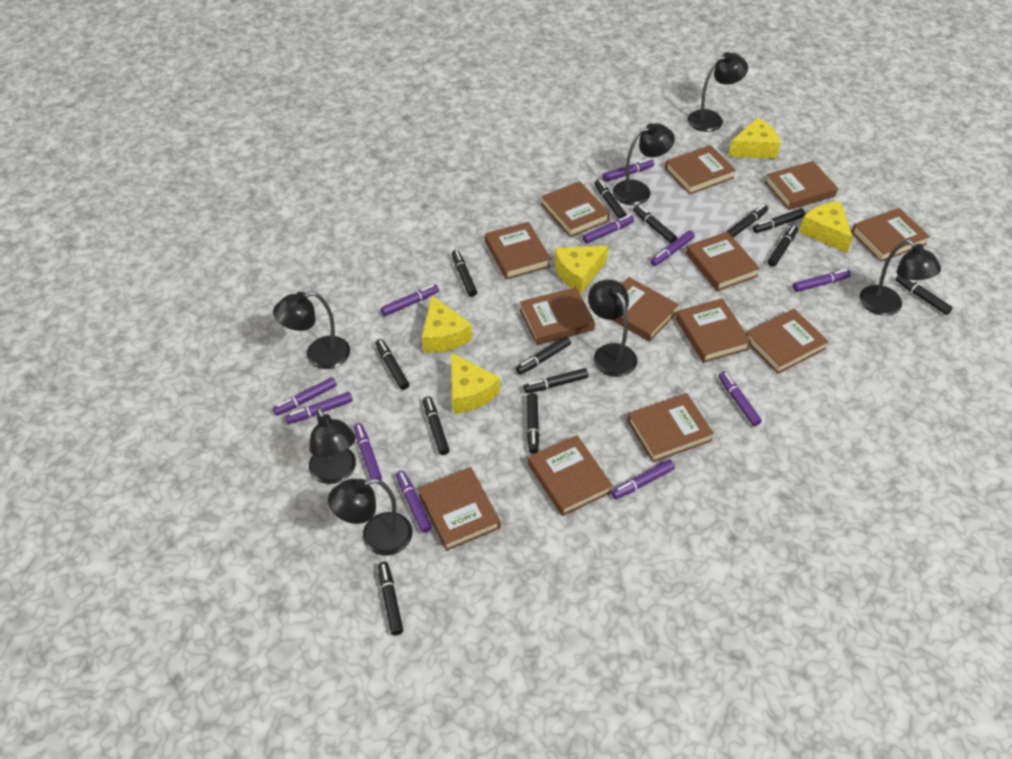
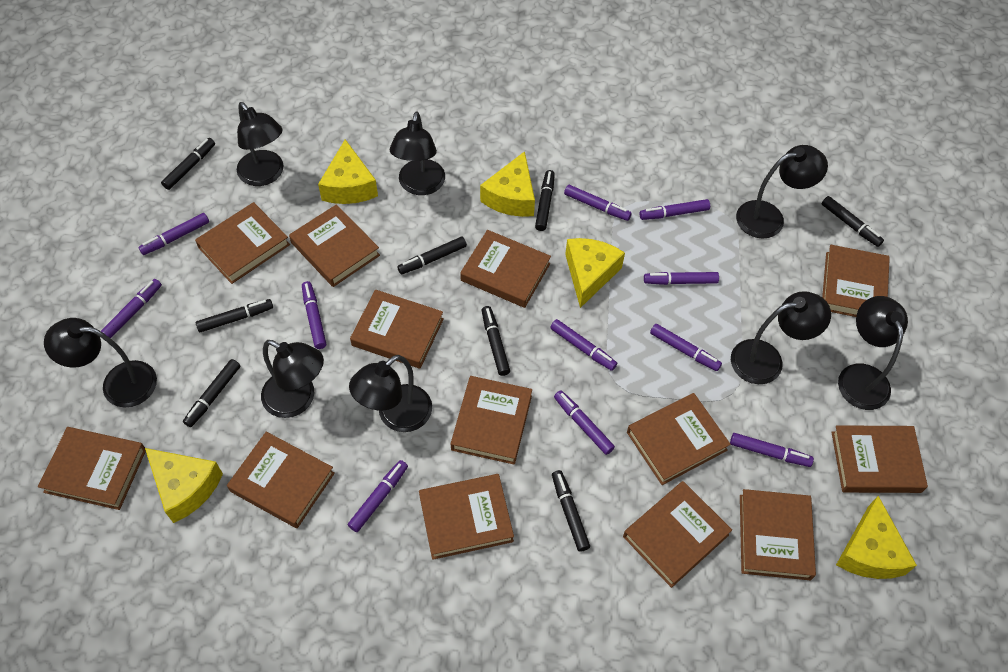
black lamp: [273,291,350,369] [309,407,356,484] [328,479,413,556] [588,280,637,377] [613,123,675,205] [688,52,748,132] [860,239,941,316] = 7 -> [44,318,157,407] [237,102,284,186] [261,340,324,418] [349,355,432,432] [390,112,445,195] [731,291,831,384] [736,145,828,239] [838,296,908,410] = 8
black marker: [375,339,409,390] [378,562,403,635] [423,396,449,455] [452,250,477,297] [516,336,571,375] [523,368,588,393] [527,393,539,454] [595,180,627,219] [633,205,677,243] [727,205,768,238] [753,208,805,233] [768,225,798,267] [895,276,953,315] = 13 -> [161,138,215,190] [183,359,240,427] [196,299,273,332] [397,237,467,274] [482,306,510,376] [535,170,555,231] [552,470,590,552] [822,196,884,247] = 8

